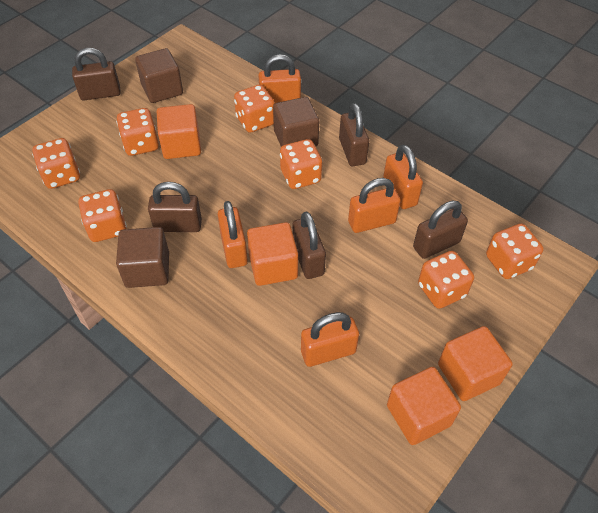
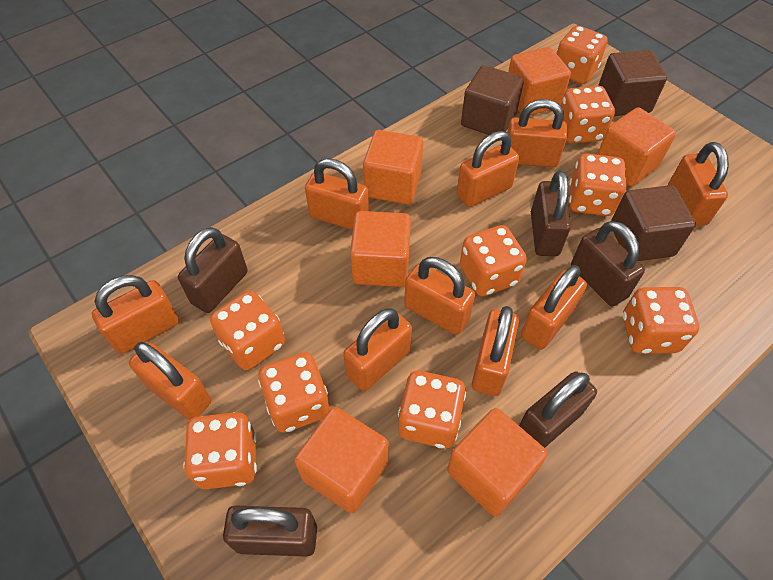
orange cube: [157,104,201,159] [247,222,298,286] [387,367,461,445] [438,326,513,401] = 4 -> [294,407,389,513] [350,211,411,287] [363,130,423,205] [447,408,547,516] [508,47,571,115] [597,107,676,186] = 6
orange dice: [32,138,80,189] [78,189,127,242] [116,108,159,156] [234,85,275,133] [280,139,322,189] [418,251,474,309] [486,223,544,279] = 7 -> [183,412,257,489] [210,291,285,370] [258,352,330,433] [398,371,466,448] [460,225,527,296] [557,26,608,84] [561,86,615,144] [569,153,626,216] [623,287,699,354] = 9
orange padlock: [218,201,248,268] [258,54,301,103] [301,312,359,367] [348,178,401,233] [383,144,423,209] = 5 -> [92,275,179,354] [129,342,211,420] [305,158,369,230] [343,308,412,391] [404,257,475,335] [456,131,519,207] [472,306,519,396] [507,99,568,167] [521,265,587,350] [668,142,729,226] = 10

